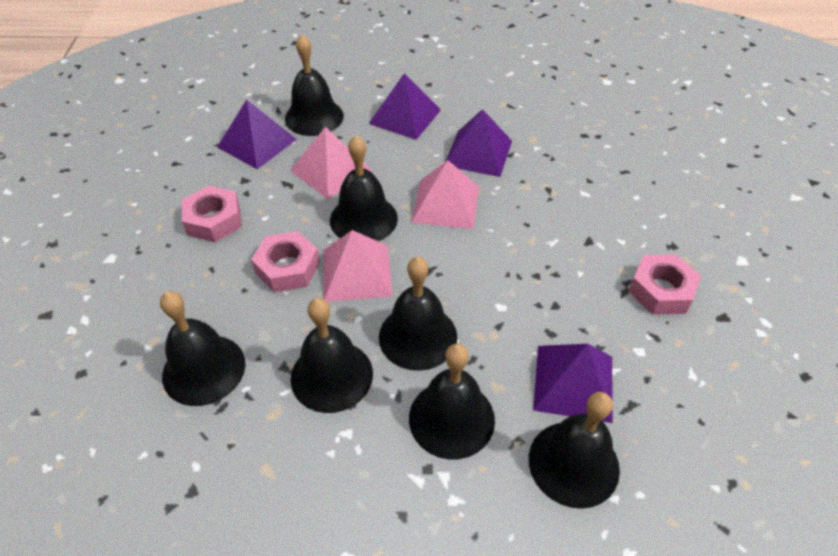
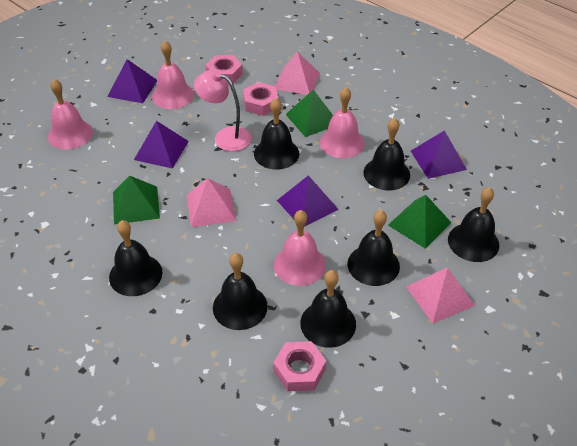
green pyramid: none = 0 -> [113,176,160,224] [285,90,333,137] [388,195,451,249] = 3
pink bell: none = 0 -> [48,79,93,150] [152,41,194,109] [274,210,326,286] [320,87,364,158] = 4
pink lamp: none = 0 -> [194,70,251,151] = 1

